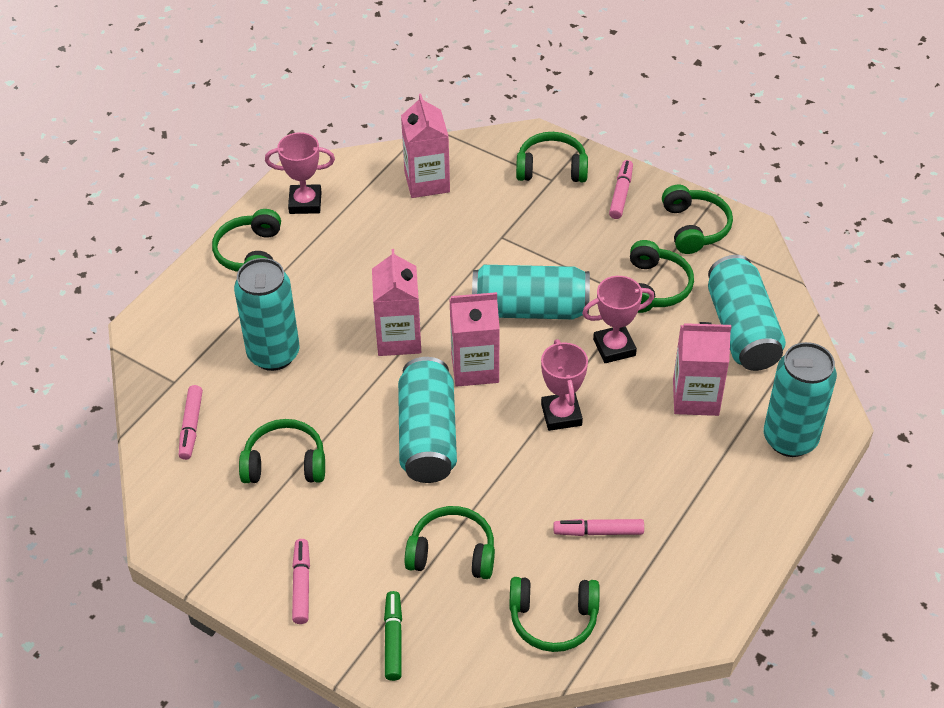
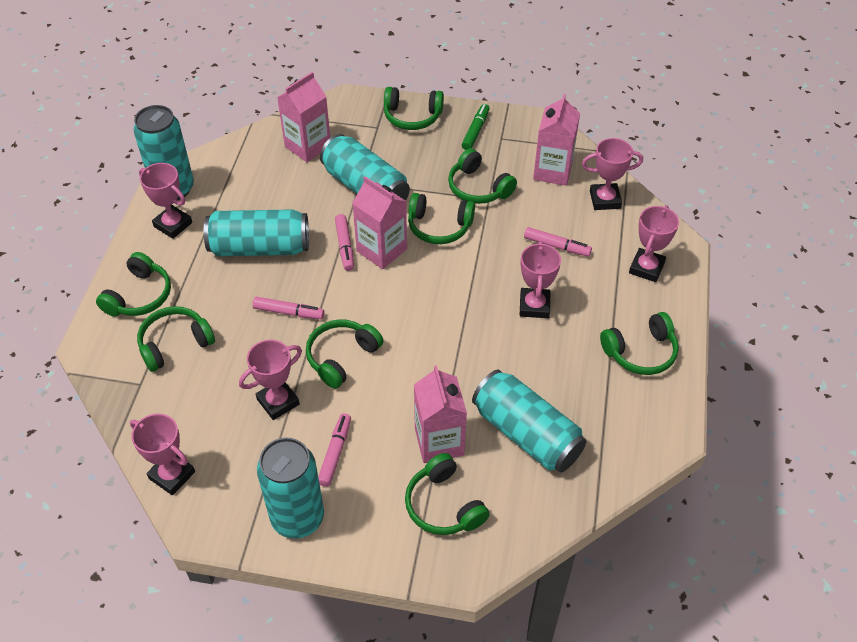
green headphones: [212,209,281,272] [239,419,325,483] [405,506,495,579] [509,577,600,652] [516,132,588,182] [630,240,694,313] [662,185,733,254] = 7 -> [96,252,171,317] [137,306,215,372] [306,319,383,389] [384,87,444,130] [405,453,490,535] [408,193,475,244] [448,148,517,204] [600,312,679,375] = 8
pink trophy: [265,132,335,214] [541,339,588,431] [582,276,654,363] = 3 -> [130,414,195,495] [139,163,192,239] [239,340,302,420] [520,241,561,318] [582,138,643,210] [629,205,679,282] = 6

